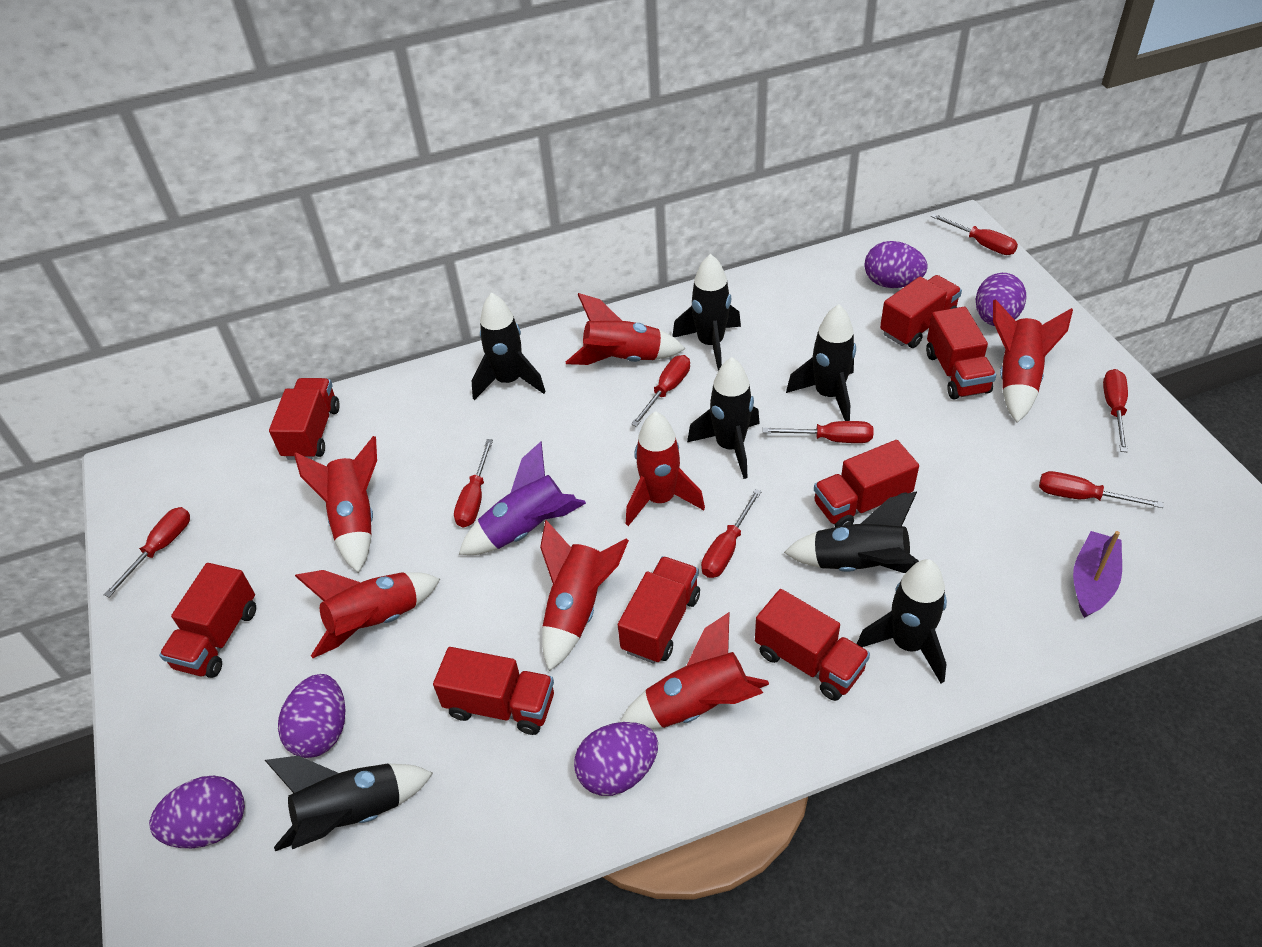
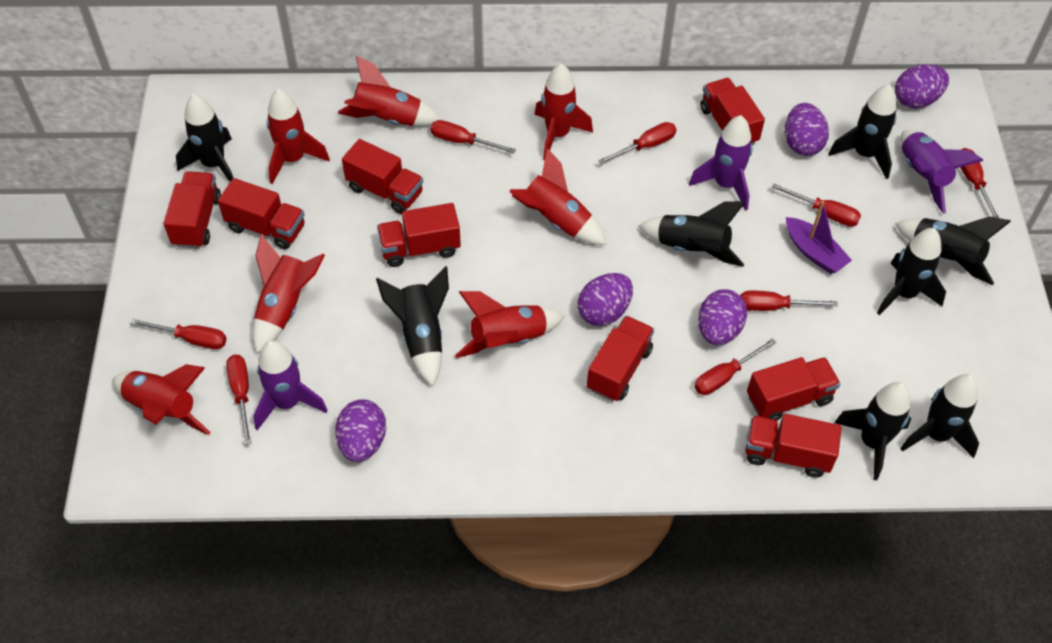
black rocket: [265,756,433,851] [472,293,546,400] [672,254,741,371] [687,357,760,479] [784,492,919,573] [786,305,856,421] [857,559,947,684] = 7 -> [176,94,233,182] [376,266,449,387] [638,201,745,267] [829,84,897,179] [834,382,911,480] [877,228,946,315] [895,217,1011,285] [900,374,979,458] = 8
purple rocket: [459,442,586,555] = 1 -> [254,340,328,430] [689,115,753,211] [900,129,983,213] = 3

